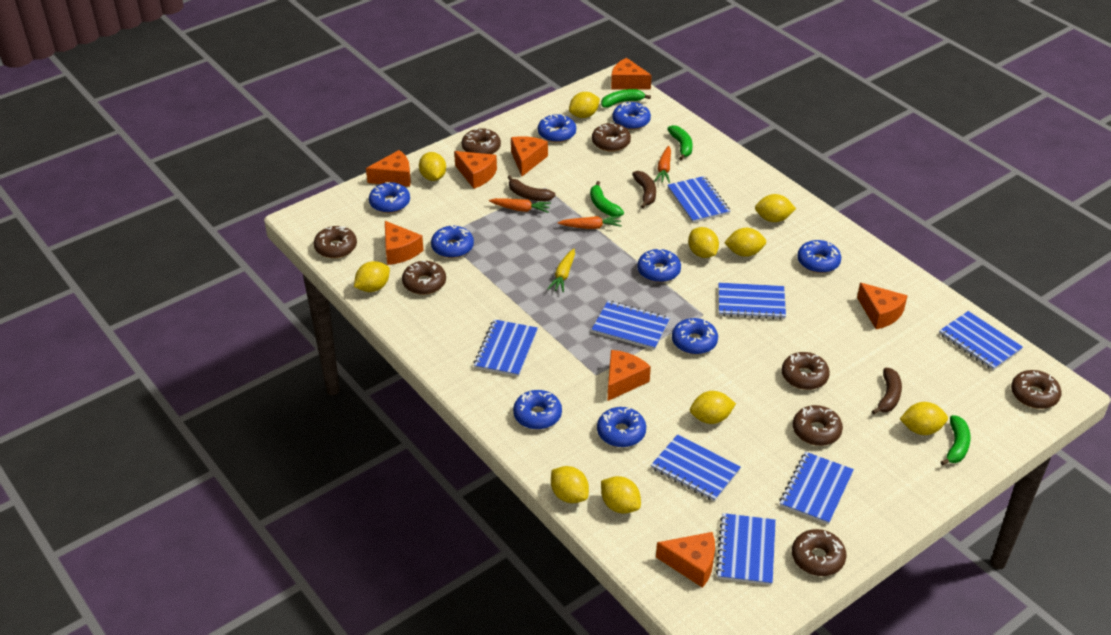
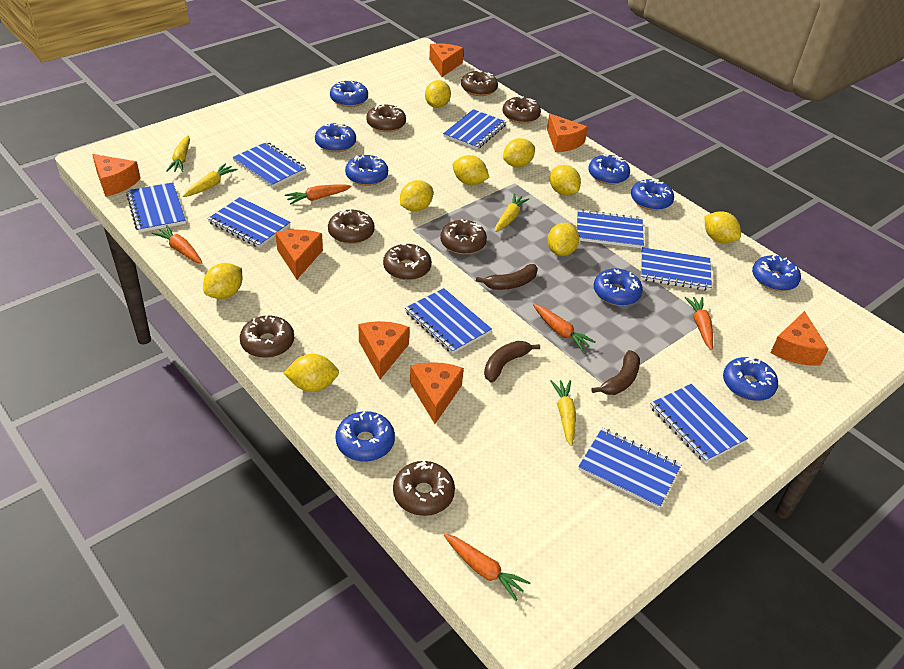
blue notebook: [473,319,538,377] [591,301,670,350] [651,434,741,502] [667,176,730,223] [716,513,776,585] [719,283,786,320] [780,452,854,525] [939,311,1023,370] = 8 -> [126,182,186,232] [207,197,290,248] [233,142,306,187] [405,288,492,354] [443,109,506,150] [577,210,644,248] [578,428,681,509] [641,247,712,291] [650,384,748,463] = 9
green banana: [590,181,624,216] [601,89,651,108] [667,125,693,160] [941,415,971,465] = 4 -> none = 0
orange carrot: [489,198,551,213] [558,216,622,229] [654,146,671,183] = 3 -> [152,225,202,264] [285,185,351,205] [444,534,531,601] [533,304,595,351] [685,297,713,350] = 5
orange cheese: [366,150,411,187] [385,221,424,265] [454,151,497,189] [511,136,548,176] [607,350,651,401] [611,58,652,90] [656,532,715,588] [857,283,908,329] = 8 -> [92,154,141,197] [276,230,323,279] [359,321,410,379] [410,362,464,424] [429,43,464,77] [547,114,588,152] [770,311,829,366] = 7
yellow carrot: [547,249,575,292] = 1 -> [166,136,190,172] [183,163,238,197] [495,194,529,232] [551,380,576,446] = 4
yellow lemon: [354,261,390,292] [419,152,446,181] [551,466,589,503] [569,92,600,118] [601,476,641,514] [688,227,719,258] [690,391,736,424] [724,228,766,257] [755,194,796,222] [900,402,948,435] = 10 -> [203,263,242,299] [284,354,339,392] [400,180,433,212] [425,80,451,108] [453,155,490,185] [503,138,535,167] [547,223,579,256] [550,165,581,196] [705,211,741,243] = 9

